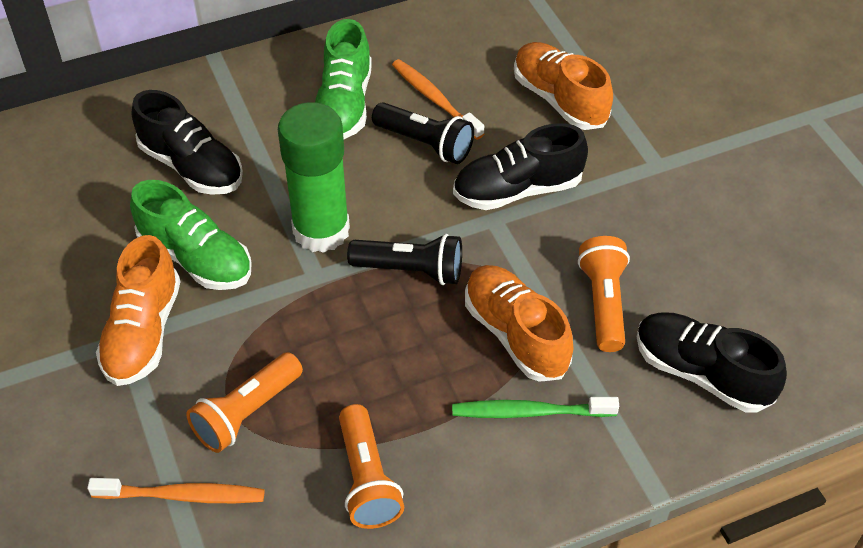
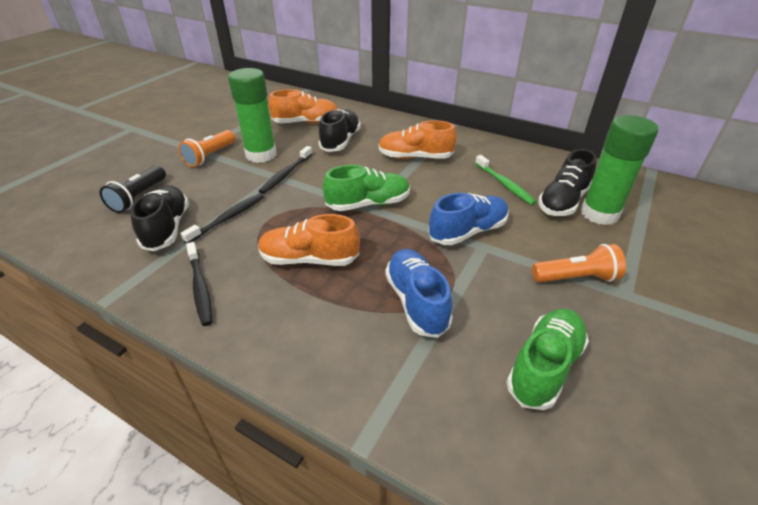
black flashlight: [347,234,462,285] [372,102,474,164] = 2 -> [100,165,166,213] = 1
black toothbrush: none = 0 -> [180,193,264,244] [186,242,212,326] [259,146,312,194] = 3
blue shoe: none = 0 -> [385,249,453,338] [428,193,509,245] = 2
green glue stick: [278,102,350,253] = 1 -> [228,68,277,163] [581,115,658,225] = 2
orange flashlight: [186,352,303,453] [339,404,404,529] [578,236,630,352] = 3 -> [178,130,235,167] [532,244,626,282] = 2
orange toothbrush: [87,478,265,503] [392,59,484,140] = 2 -> none = 0

